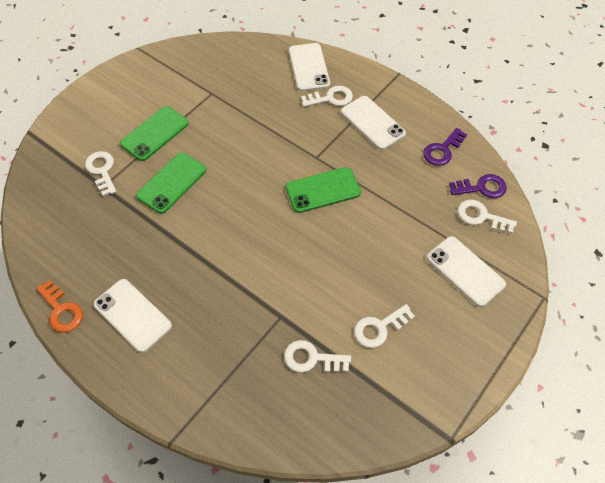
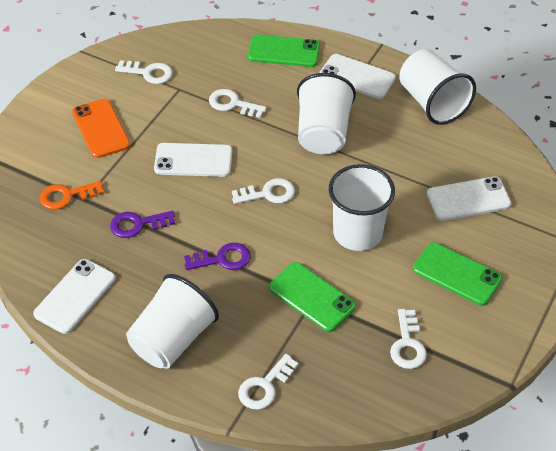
orange phone: none = 0 -> [72,99,130,158] = 1
white cup: none = 0 -> [126,274,219,369] [297,73,356,154] [329,164,395,251] [399,49,476,125] = 4

